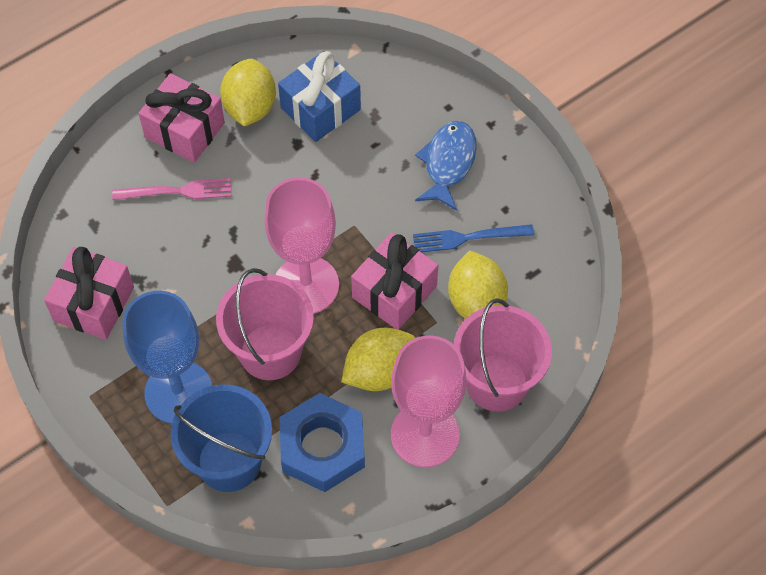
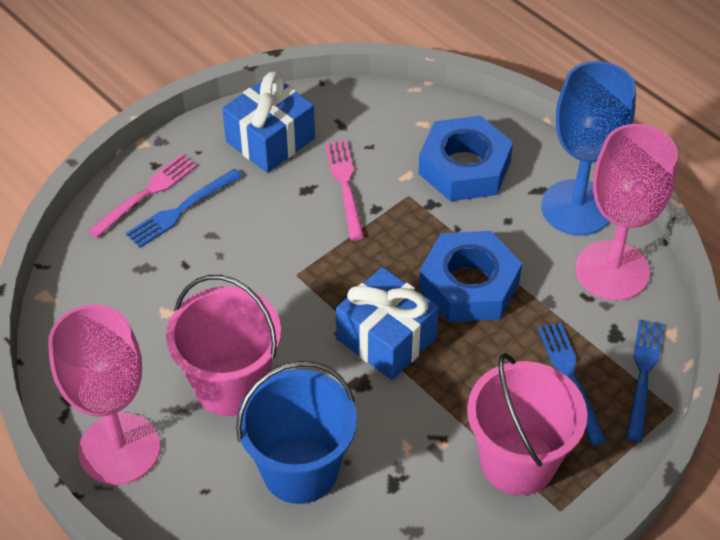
blue fish: [415,121,477,211] = 1 -> none = 0
blue fork: [413,224,534,253] = 1 -> [126,169,243,248] [538,323,606,446] [626,319,664,442] = 3
blue gift: [278,51,361,142] = 1 -> [222,71,315,173] [336,267,439,380] = 2
blue nut: [279,393,365,492] = 1 -> [418,116,513,201] [419,231,522,322] = 2
pink fork: [112,178,232,200] = 1 -> [88,154,197,238] [325,140,364,240] = 2
pink gift: [44,247,134,340] [139,73,225,163] [351,232,438,330] = 3 -> none = 0
yellow lemon: [220,59,276,126] [341,328,415,391] [448,250,508,319] = 3 -> none = 0

